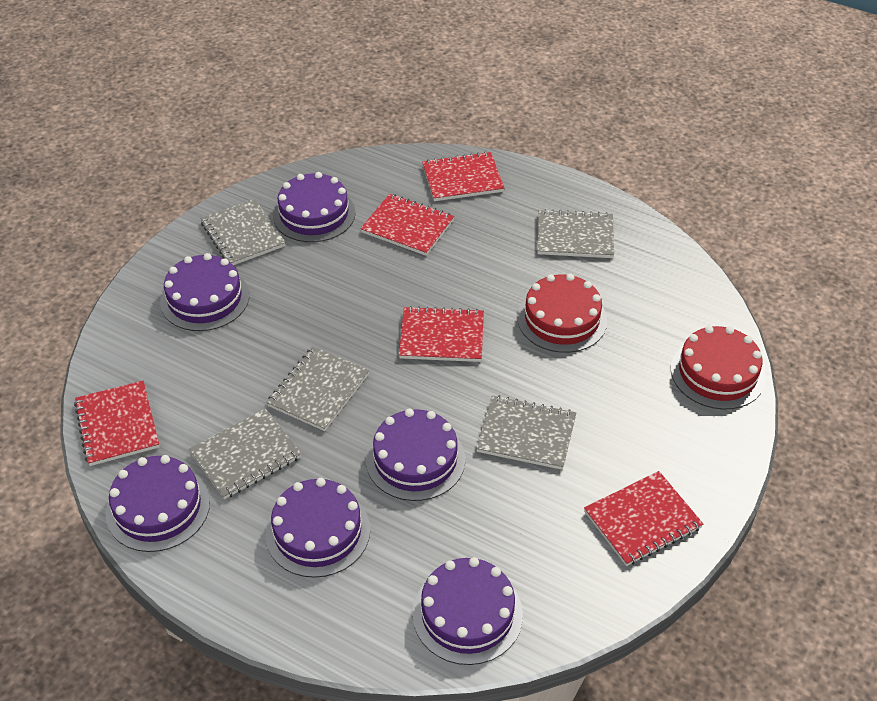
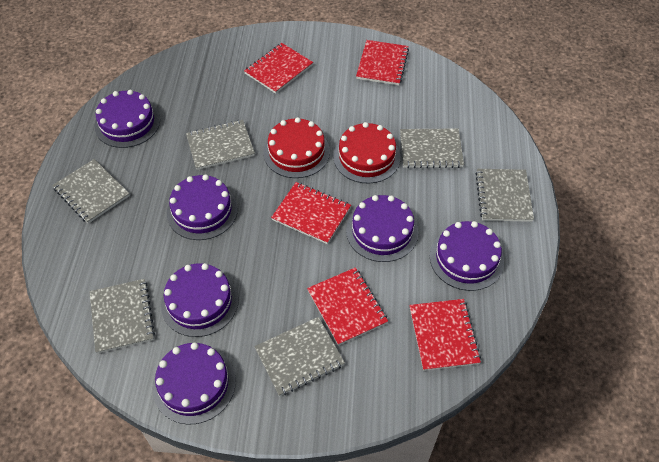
grey notebook: [189,408,302,499] [200,199,286,265] [266,347,369,431] [476,395,576,470] [537,209,614,258] = 5 -> [52,159,130,224] [90,279,155,354] [186,120,255,170] [254,317,345,396] [400,128,464,168] [475,169,534,222] = 6

